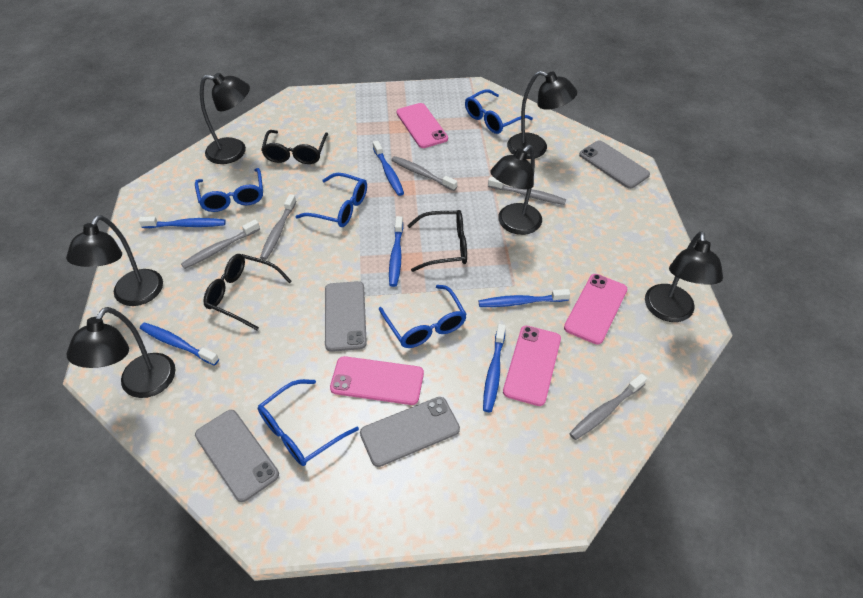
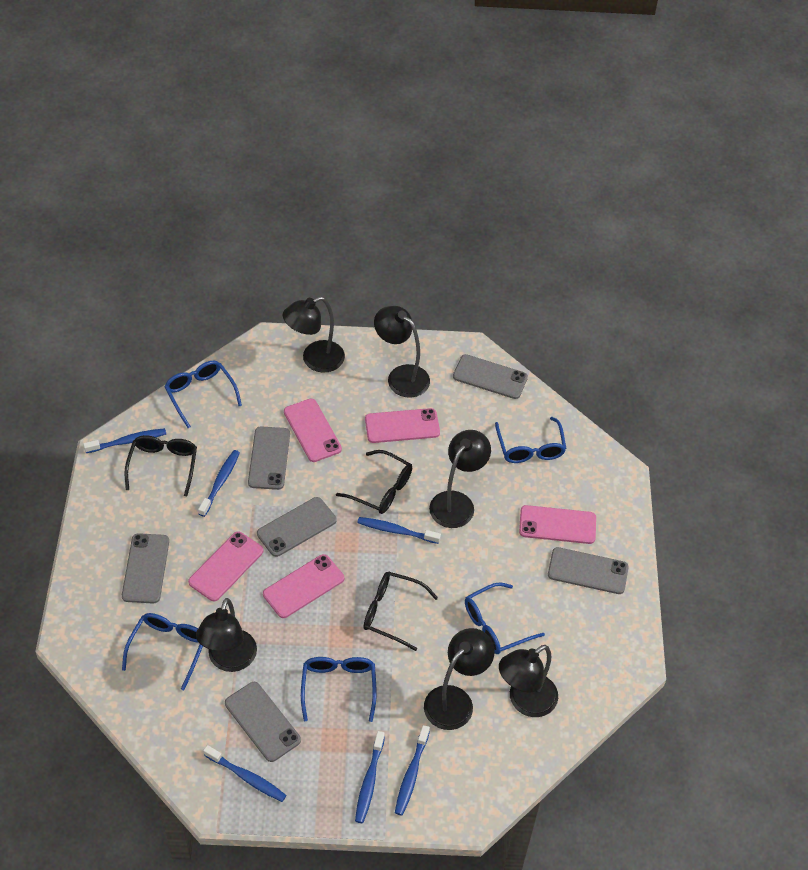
grey phone: [195,410,279,502] [325,281,367,352] [360,397,460,467] [579,140,650,189] = 4 -> [122,533,169,603] [225,682,301,762] [248,426,290,490] [257,497,337,557] [453,354,528,399] [548,547,629,594] = 6
grey toothbrush: [181,220,260,269] [260,194,297,260] [391,156,457,191] [488,176,566,205] [569,374,647,440] = 5 -> none = 0
pink phone: [330,356,424,405] [397,103,448,148] [503,326,561,406] [564,274,627,345] = 4 -> [188,531,264,601] [263,554,344,618] [284,399,342,462] [365,408,440,443] [519,505,596,544] = 5

